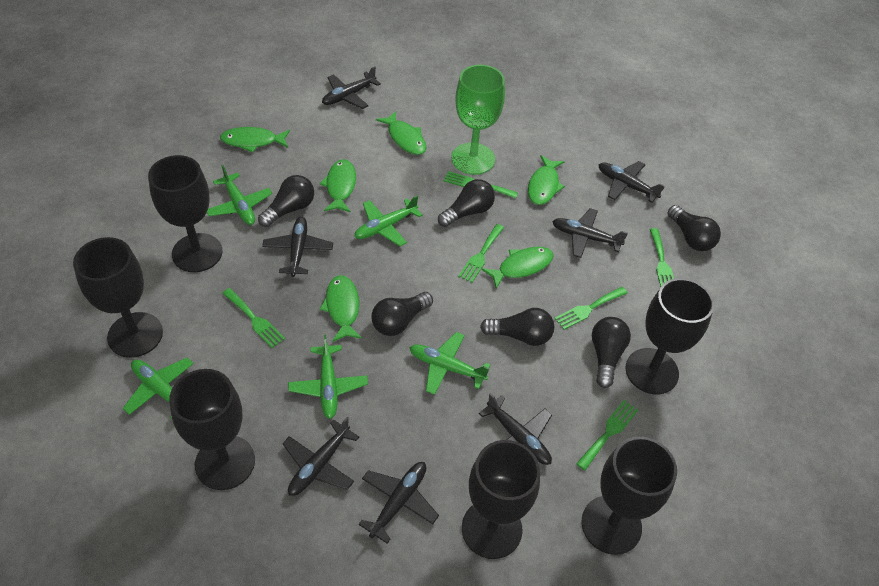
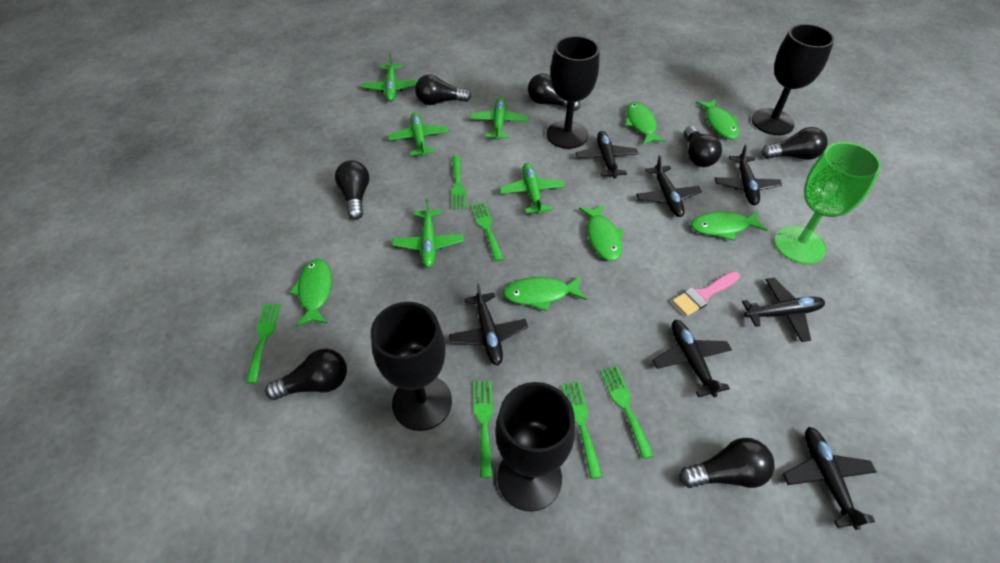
black goblet: [73,237,163,358] [148,155,223,272] [169,369,255,490] [462,440,540,559] [582,436,677,555] [625,278,714,394] = 6 -> [371,302,452,431] [495,382,575,512] [546,36,599,149] [752,24,835,135] = 4
black light bulb: [258,175,314,227] [372,292,433,336] [438,179,495,227] [480,308,554,346] [592,317,631,388] [667,205,721,251] = 6 -> [265,349,347,400] [335,160,369,220] [415,75,472,105] [528,73,580,111] [679,438,775,488] [684,126,722,167] [761,127,828,160] = 7
pink brush: none = 0 -> [672,272,740,316] = 1

